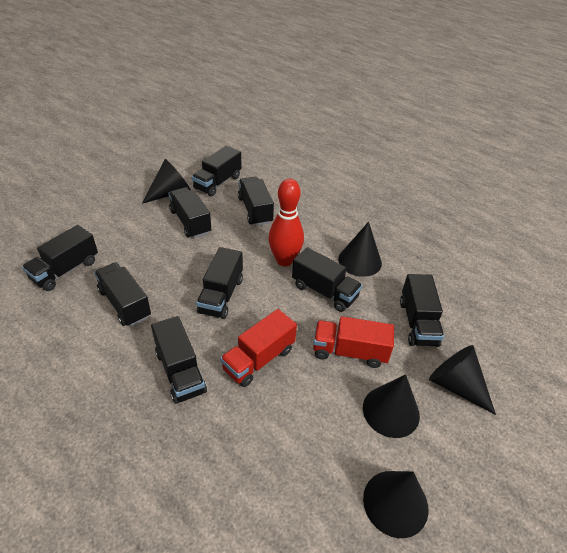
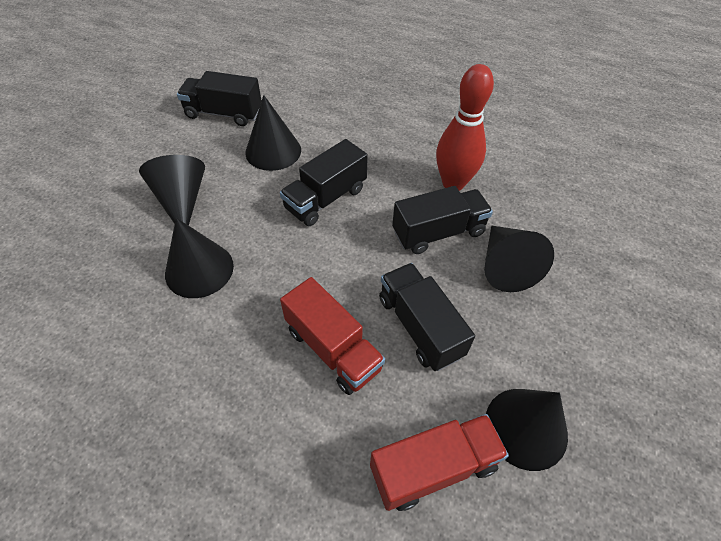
black truck: [22,225,98,291] [94,263,151,327] [151,316,207,404] [168,187,211,238] [192,146,241,197] [196,247,243,319] [238,177,274,226] [292,247,362,312] [400,274,444,347] = 9 -> [177,71,262,126] [280,139,368,226] [379,263,475,371] [392,186,493,254] = 4

